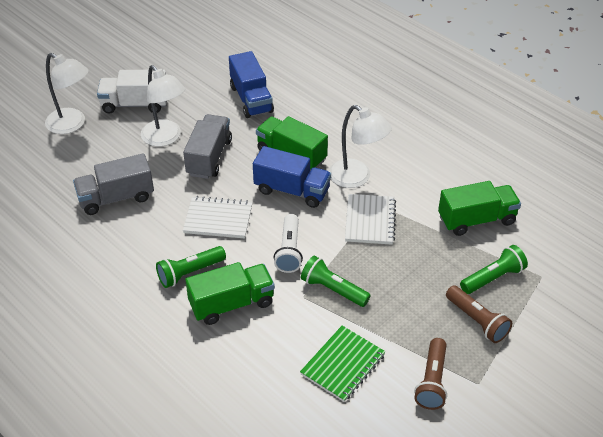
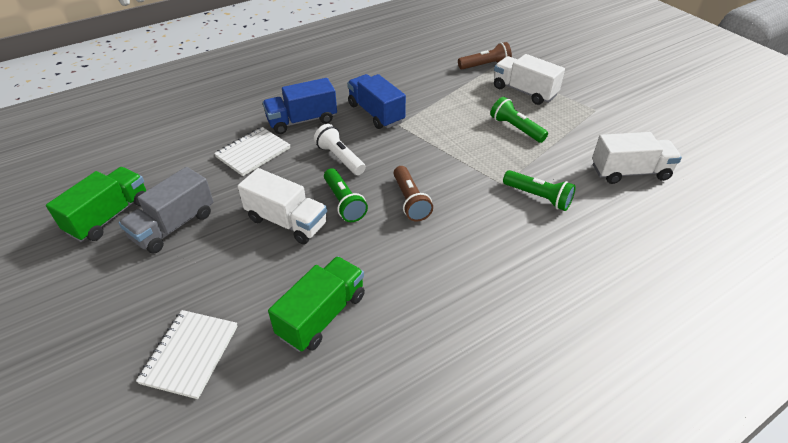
green notebook: [300,326,386,402] = 1 -> none = 0
green truck: [185,262,275,325] [256,116,328,170] [438,181,521,236] = 3 -> [46,167,146,242] [268,256,365,352] = 2
grey truck: [73,153,154,215] [183,114,232,179] = 2 -> [119,167,214,254] = 1
white lamp: [45,53,89,134] [141,65,185,146] [329,105,392,188] = 3 -> none = 0
white truck: [97,69,167,114] = 1 -> [238,168,327,244] [494,54,565,105] [592,132,682,184] = 3

